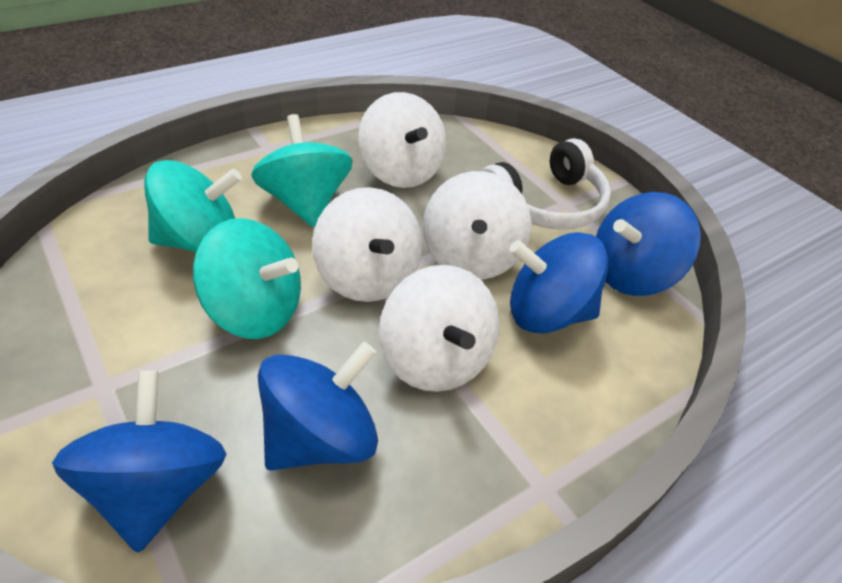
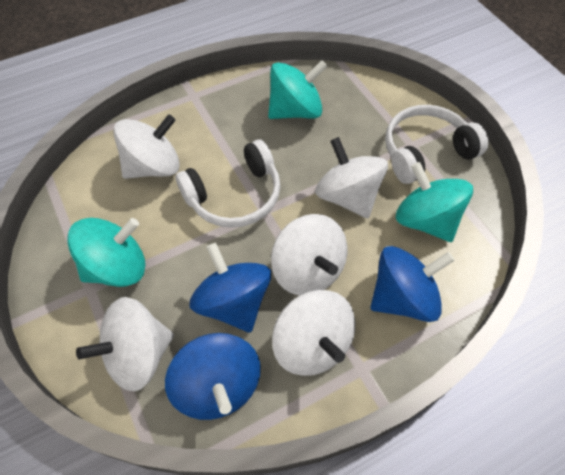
blue spinning top: [52,371,226,553] [258,342,378,470] [510,232,608,334] [596,192,701,296] = 4 -> [165,333,261,420] [190,243,271,333] [370,246,455,322] = 3
white headphones: [482,138,611,230] = 1 -> [175,139,281,228] [385,105,488,184] = 2
white spinning top: [312,187,422,302] [358,92,447,188] [379,265,499,392] [423,171,531,280] = 4 -> [76,297,174,391] [113,114,180,179] [271,214,347,295] [272,290,355,376] [315,137,388,218] = 5

